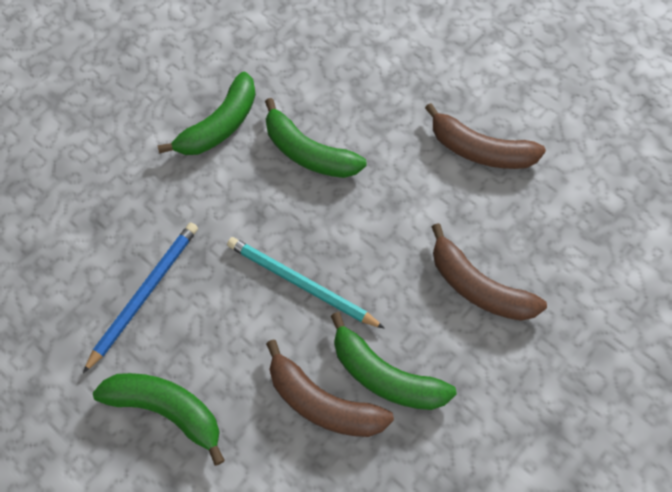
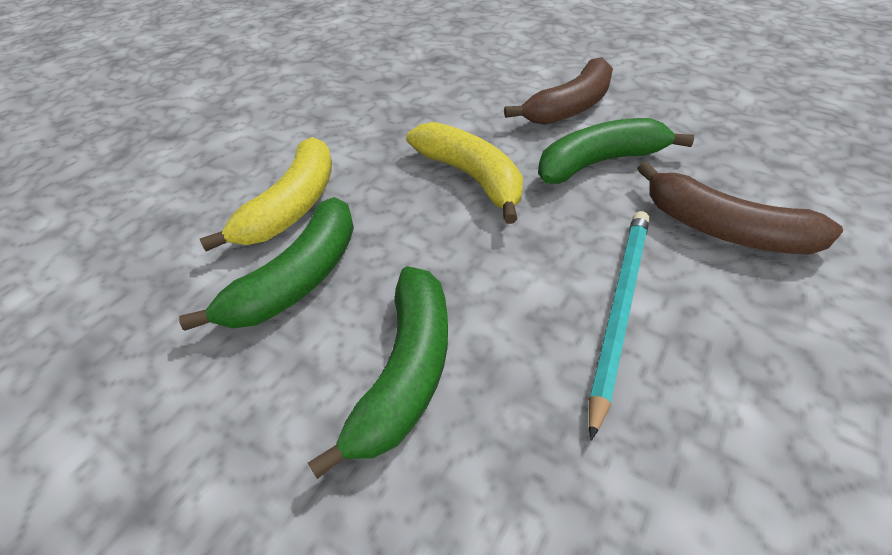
blue pencil: [83,223,198,373] = 1 -> none = 0
brown banana: [266,340,394,437] [425,103,546,169] [432,223,547,321] = 3 -> [504,57,613,125] [637,161,843,254] = 2
green banana: [93,373,225,466] [157,72,256,155] [265,98,367,178] [331,312,457,410] = 4 -> [179,197,354,331] [308,266,448,479] [538,118,694,184] = 3
yellow banana: none = 0 -> [200,137,332,251] [407,122,523,224] = 2

